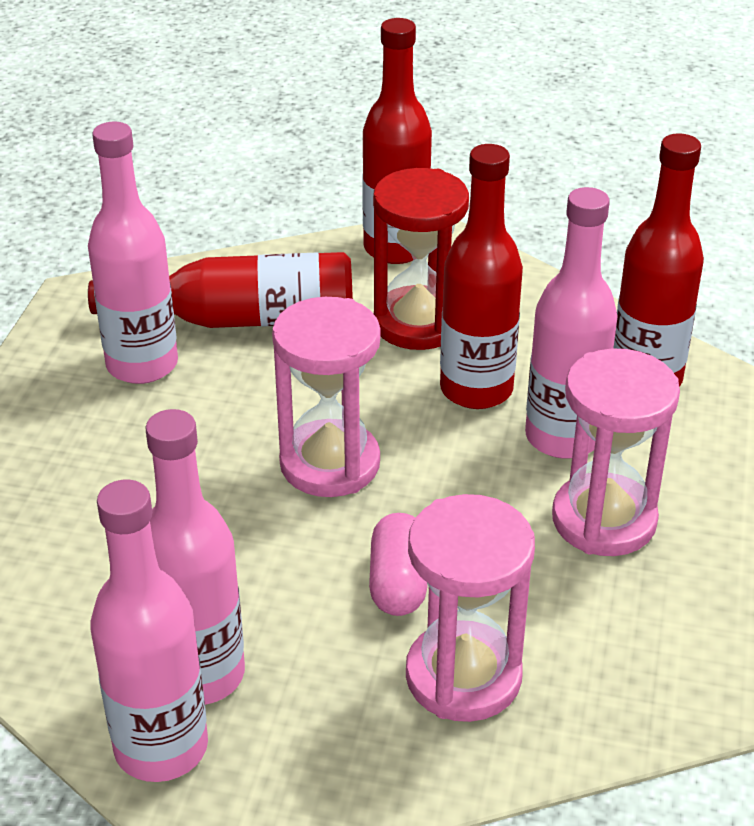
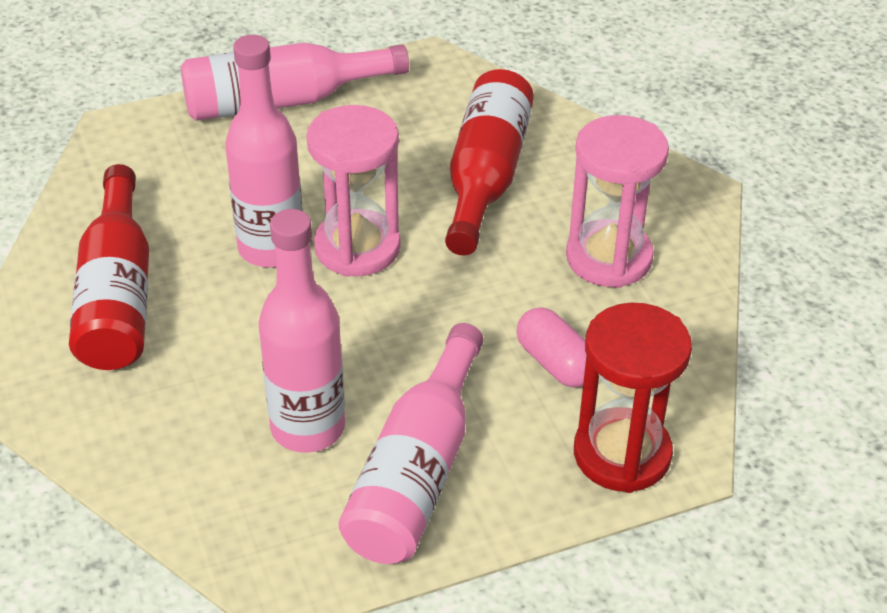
pink hourglass: [272,297,381,497] [406,494,535,722] [552,348,680,556] = 3 -> [306,105,401,277] [566,115,669,288] = 2
red bottle: [88,252,353,328] [362,18,432,264] [440,144,523,409] [613,133,704,387] = 4 -> [69,164,149,370] [445,69,534,255] = 2

